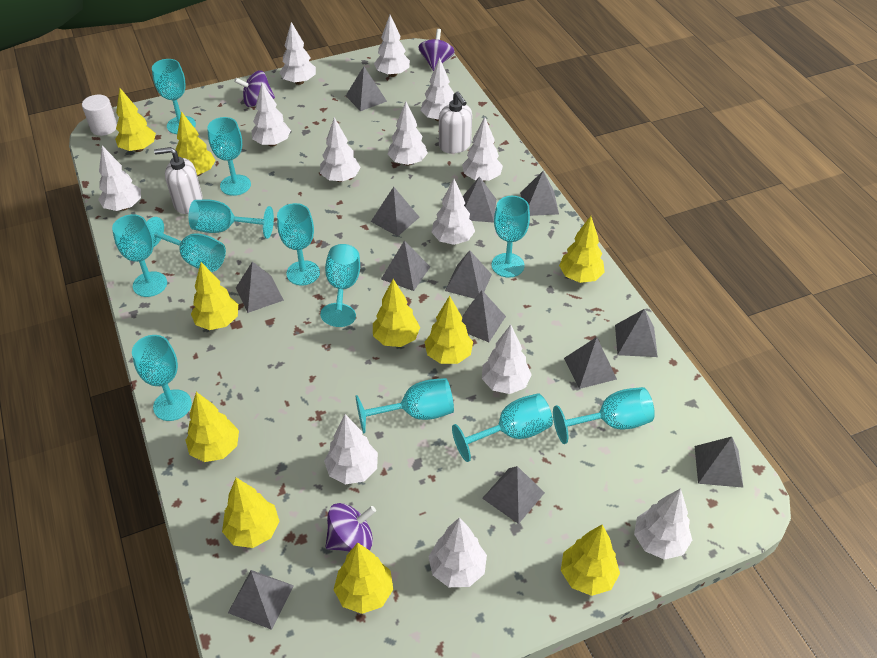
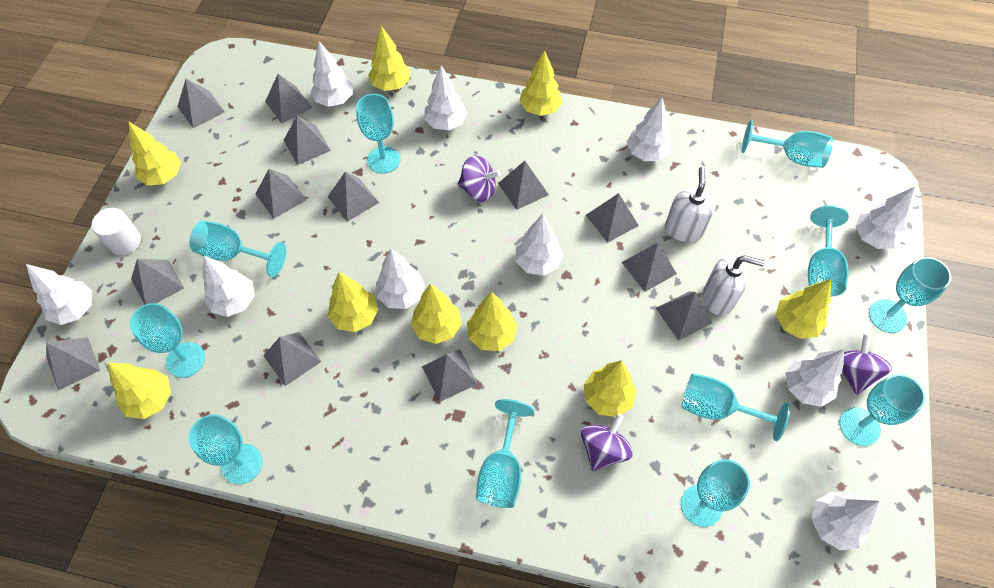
turquoise goblet: [112,214,167,297] [132,335,192,421] [147,217,226,272] [152,59,196,134] [189,199,274,239] [207,117,251,196] [277,203,320,285] [320,244,360,327] [356,378,454,434] [452,393,553,462] [492,196,530,278] [553,387,655,444] = 12 -> [130,303,205,378] [189,414,262,484] [190,221,286,277] [356,94,400,174] [476,399,534,508] [681,459,750,527] [682,374,790,441] [741,120,833,168] [808,205,849,297] [840,374,925,446] [869,257,951,333] = 11
white tree: [98,146,141,211] [252,83,291,147] [279,22,316,85] [320,117,361,182] [324,414,378,484] [374,15,410,77] [387,101,428,166] [421,57,454,121] [428,517,487,587] [431,179,475,245] [462,117,503,181] [482,325,532,394] [634,488,692,560] = 13 -> [26,264,92,325] [203,256,255,317] [310,41,353,107] [376,249,425,309] [424,66,467,130] [516,214,563,276] [627,98,671,161] [785,349,844,407] [811,492,879,550] [855,187,915,249] = 10
yellow tree: [115,88,156,152] [175,111,216,176] [185,392,239,462] [191,262,238,330] [222,478,279,548] [333,543,393,614] [373,279,420,347] [424,296,473,364] [559,216,605,283] [561,525,620,596] = 10 -> [108,362,171,419] [129,122,181,186] [328,272,378,332] [368,26,410,91] [411,284,462,344] [467,292,518,351] [519,50,562,116] [584,360,637,417] [776,279,831,339] = 9

